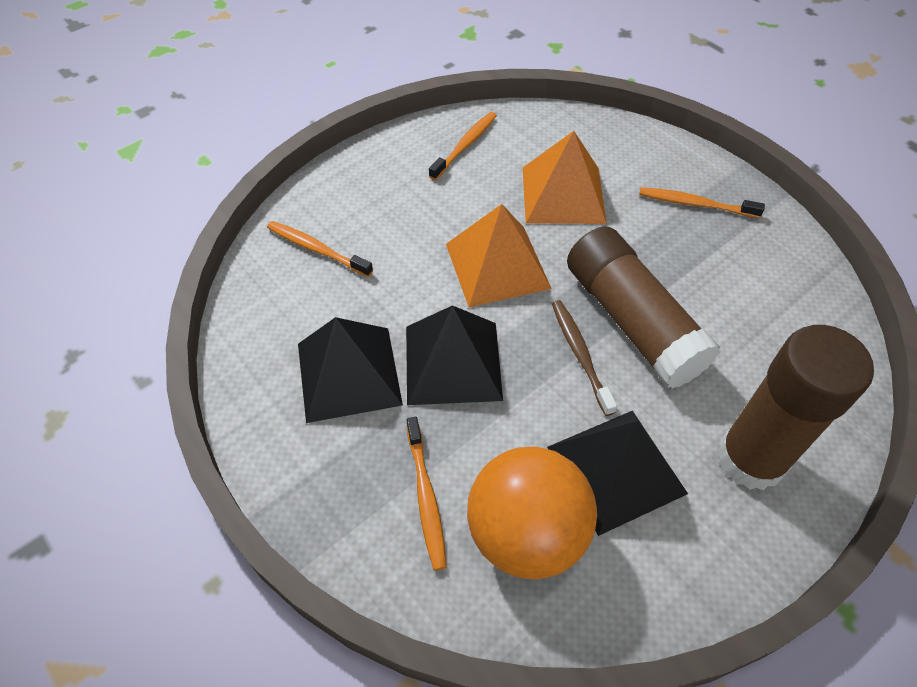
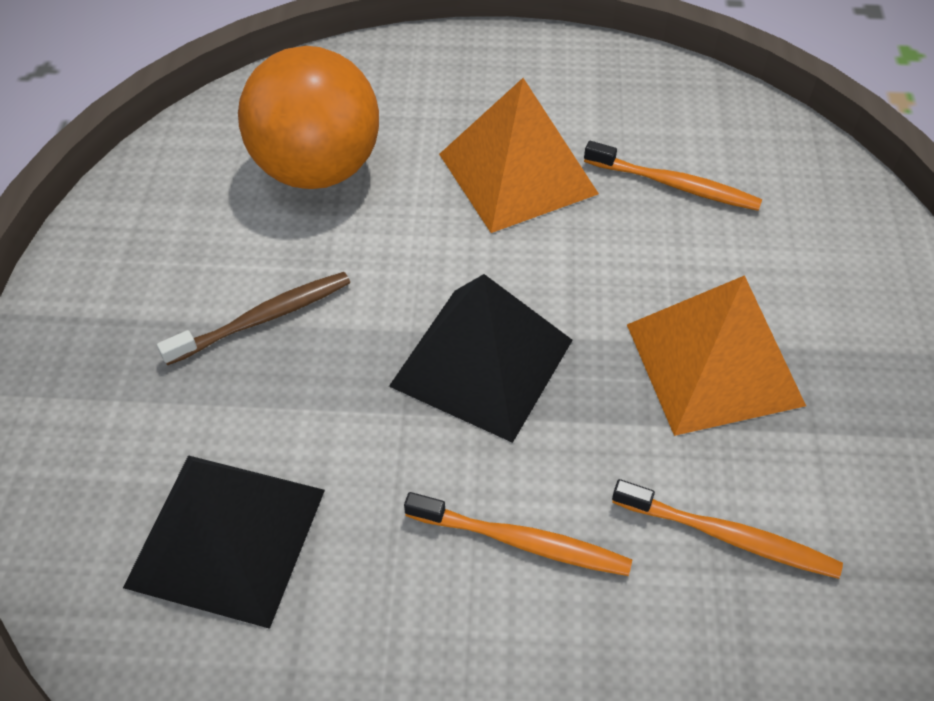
black pyramid: [298,317,403,423] [406,305,503,405] [547,411,688,536] = 3 -> [123,455,325,629] [389,274,573,443] = 2
brown glue stick: [567,226,721,389] [717,325,874,490] = 2 -> none = 0
orange toothbrush: [267,221,373,277] [406,417,447,571] [429,112,497,180] [639,187,765,218] = 4 -> [404,492,632,576] [584,141,762,211] [612,479,843,579] = 3

